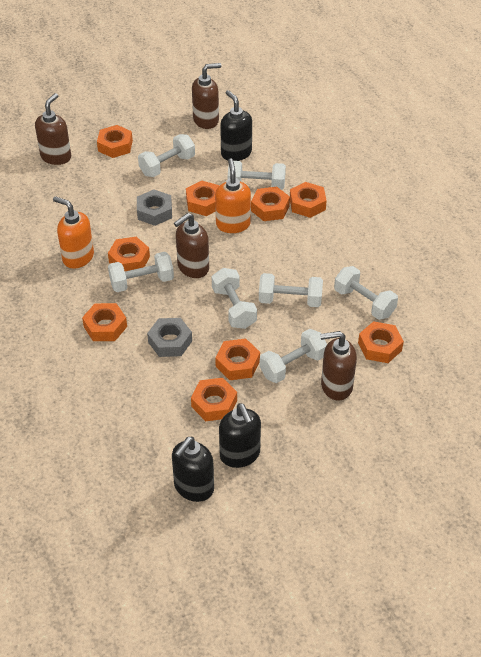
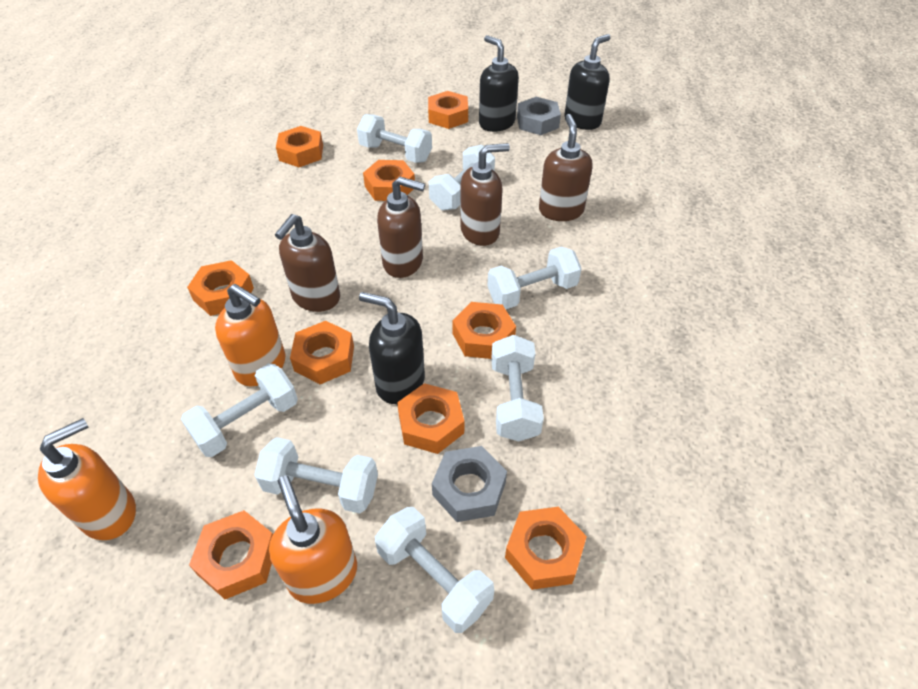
orange soap dispenser: [53,196,94,269] [215,158,251,233] = 2 -> [38,418,136,540] [215,284,285,386] [269,476,357,604] = 3

